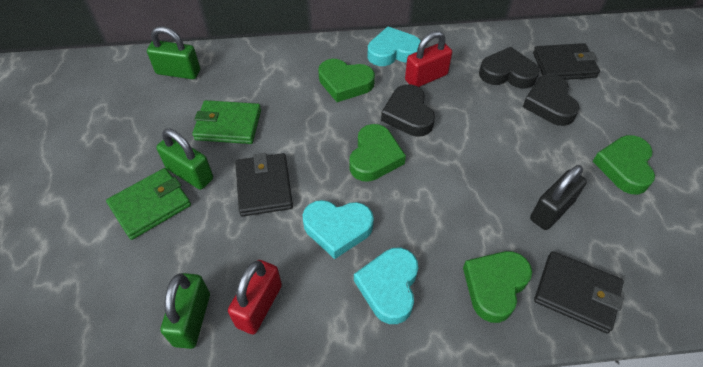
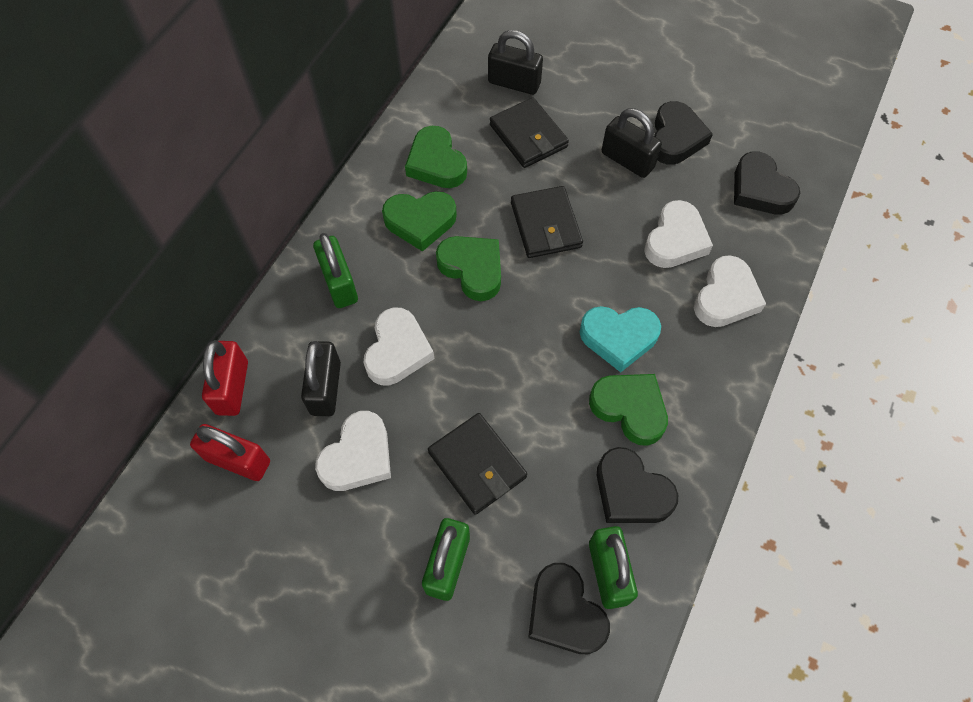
black heart: [381,84,435,137] [479,47,540,89] [523,74,580,126] = 3 -> [528,563,610,654] [597,447,678,523] [654,101,713,165] [734,151,800,215] = 4
black padlock: [530,165,587,230] = 1 -> [301,341,341,416] [488,30,543,95] [602,109,662,178] = 3
green wallet: [106,168,191,240] [192,100,261,144] = 2 -> none = 0
turquoise heart: [303,200,374,259] [354,248,418,324] [368,26,421,66] = 3 -> [580,306,661,372] = 1
white heart: none = 0 -> [315,411,391,491] [364,307,434,385] [644,200,713,268] [694,255,766,327] = 4

